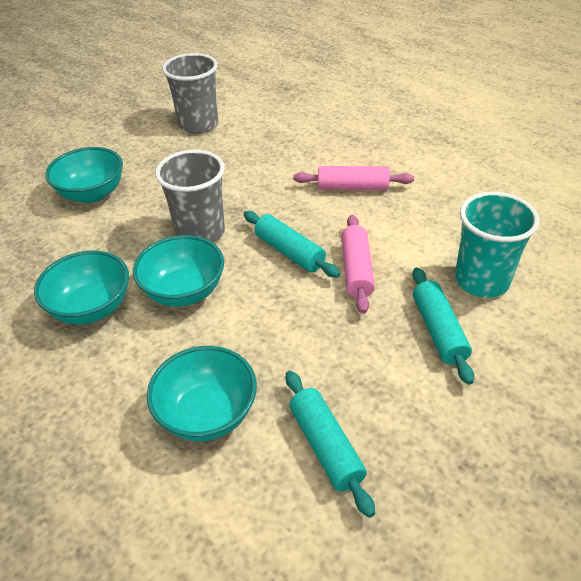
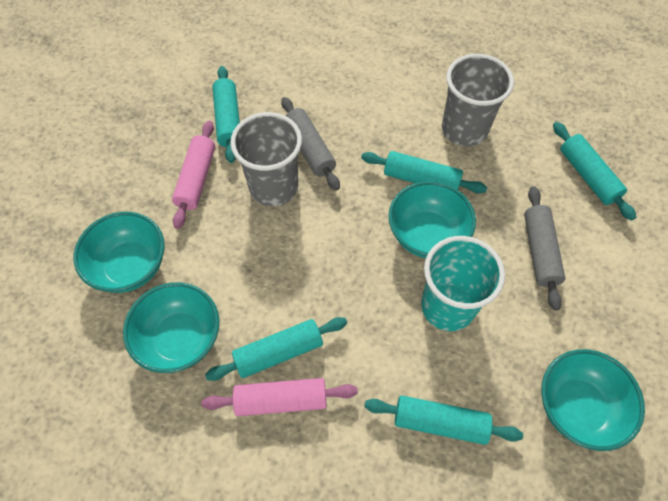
grey rolling pin: none = 0 -> [281,97,340,191] [524,186,565,311] = 2
turquoise rolling pin: [244,211,340,278] [286,371,375,518] [412,267,474,385] = 3 -> [205,317,347,381] [212,66,240,163] [361,151,487,194] [364,396,523,445] [553,122,636,221] = 5

